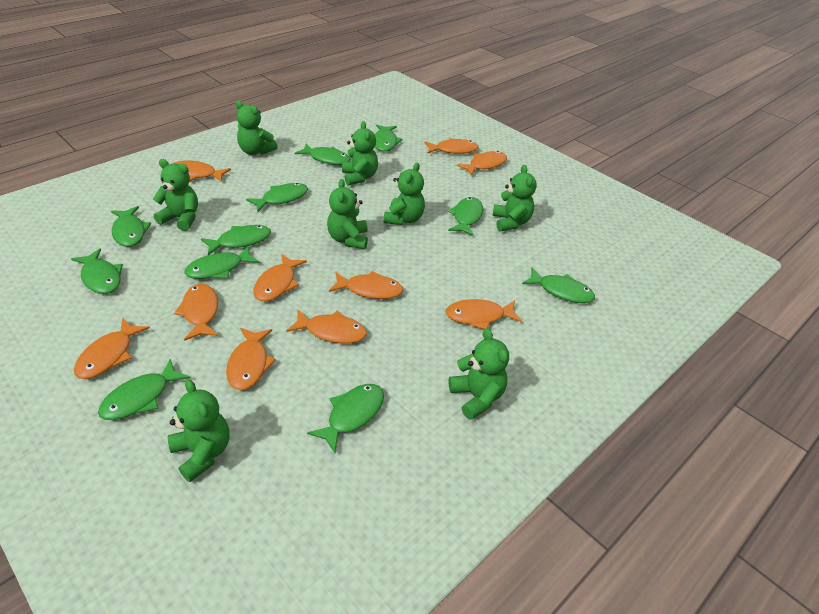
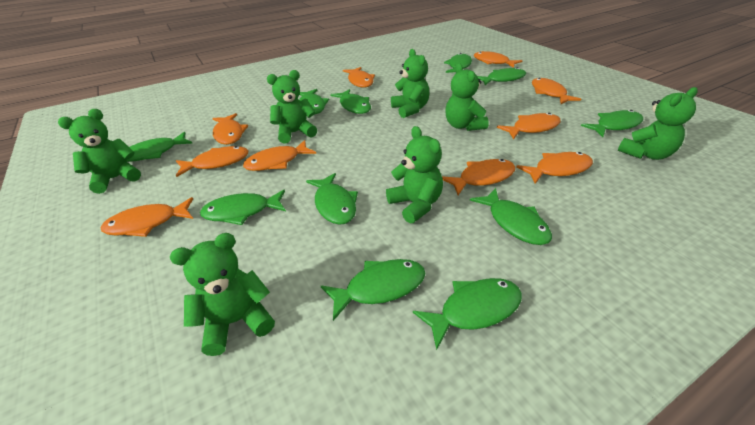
green teddy bear: [153,159,198,231] [168,379,230,482] [235,101,278,155] [327,179,368,249] [342,121,378,186] [384,162,425,225] [448,328,509,420] [493,165,537,232] = 8 -> [58,109,141,194] [170,233,275,356] [267,70,317,144] [386,126,443,223] [391,49,430,118] [445,63,489,131] [618,87,698,160] = 7

